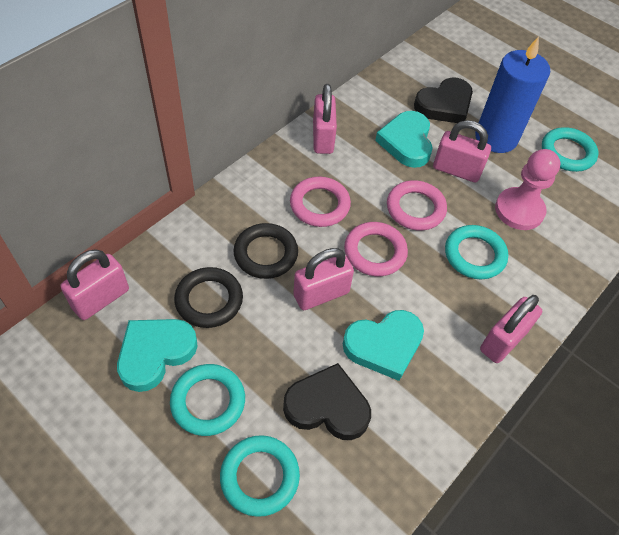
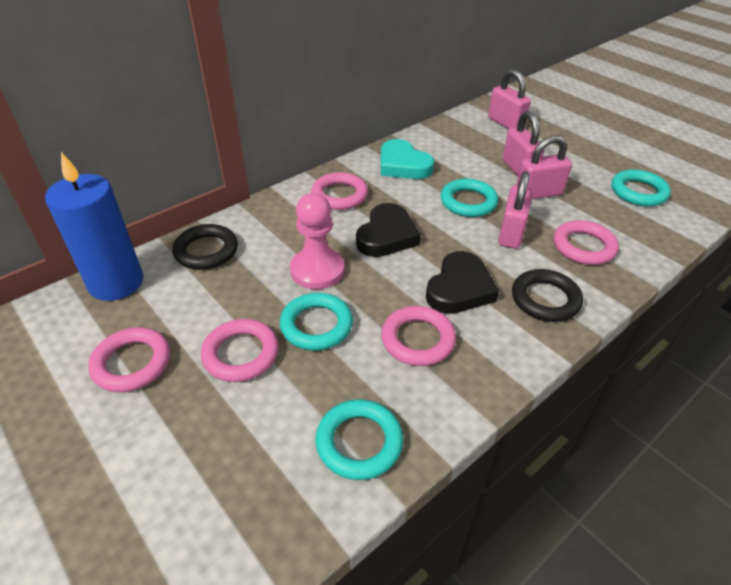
pink padlock: [60,250,129,320] [293,248,354,310] [313,84,337,154] [433,120,491,182] [480,295,542,363] = 5 -> [488,69,531,129] [498,171,532,249] [503,111,545,176] [516,135,572,199] = 4
pink ring: [290,177,351,227] [344,222,408,276] [387,180,447,230] = 3 -> [88,327,170,392] [201,319,279,382] [311,172,368,210] [381,306,456,366] [554,220,619,265] = 5
turquoise heart: [117,319,198,392] [343,310,424,381] [375,111,433,168] = 3 -> [381,139,434,179] = 1

